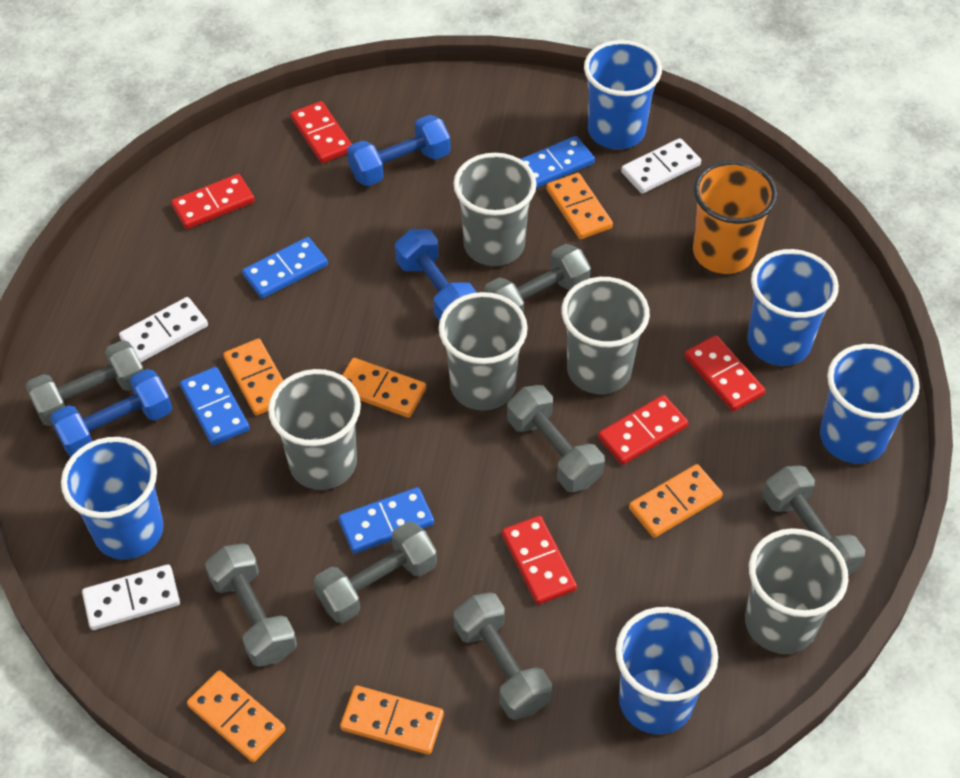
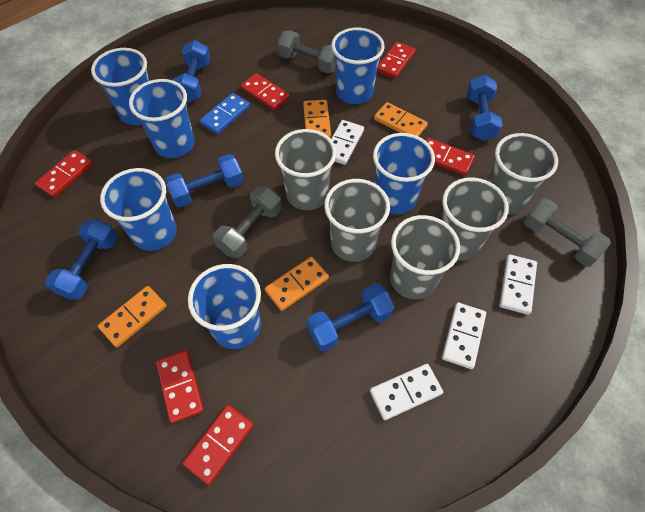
blue cup: [61,437,164,559] [584,40,662,149] [615,607,718,734] [747,249,839,366] [820,344,920,464] = 5 -> [91,48,149,125] [100,168,177,251] [129,79,195,158] [188,264,261,349] [331,28,385,104] [373,133,435,214] = 6
blue domino: [180,367,250,446] [242,237,328,299] [339,487,434,554] [521,136,595,188] = 4 -> [200,93,250,134] = 1
blue dumbbell: [50,369,172,457] [347,115,450,186] [395,229,477,321] = 3 -> [45,219,117,300] [165,154,244,207] [173,40,210,103] [307,283,394,351] [467,75,502,141] = 5
grey dumbbell: [25,340,144,426] [205,543,297,667] [314,521,437,623] [454,592,552,720] [484,244,591,313] [507,385,605,492] [763,465,865,576] = 7 -> [213,186,282,258] [277,30,336,73] [524,198,611,267] = 3
orange cup: [693,160,777,274] = 1 -> none = 0
orange domino: [187,670,285,762] [223,339,284,416] [340,685,444,755] [342,358,426,418] [546,173,613,239] [629,464,723,538] = 6 -> [98,286,167,347] [265,257,329,311] [303,100,331,138] [374,102,428,137] = 4
red domino: [171,174,255,229] [290,101,352,163] [502,516,577,605] [598,395,689,465] [685,335,766,412] = 5 -> [35,150,93,198] [156,350,204,424] [182,405,254,485] [241,73,290,110] [377,42,416,79] [426,138,475,176] = 6
white domino: [82,564,180,630] [119,297,208,362] [621,138,701,194] = 3 -> [331,120,364,165] [370,364,443,420] [442,303,486,369] [499,254,537,315] = 4

